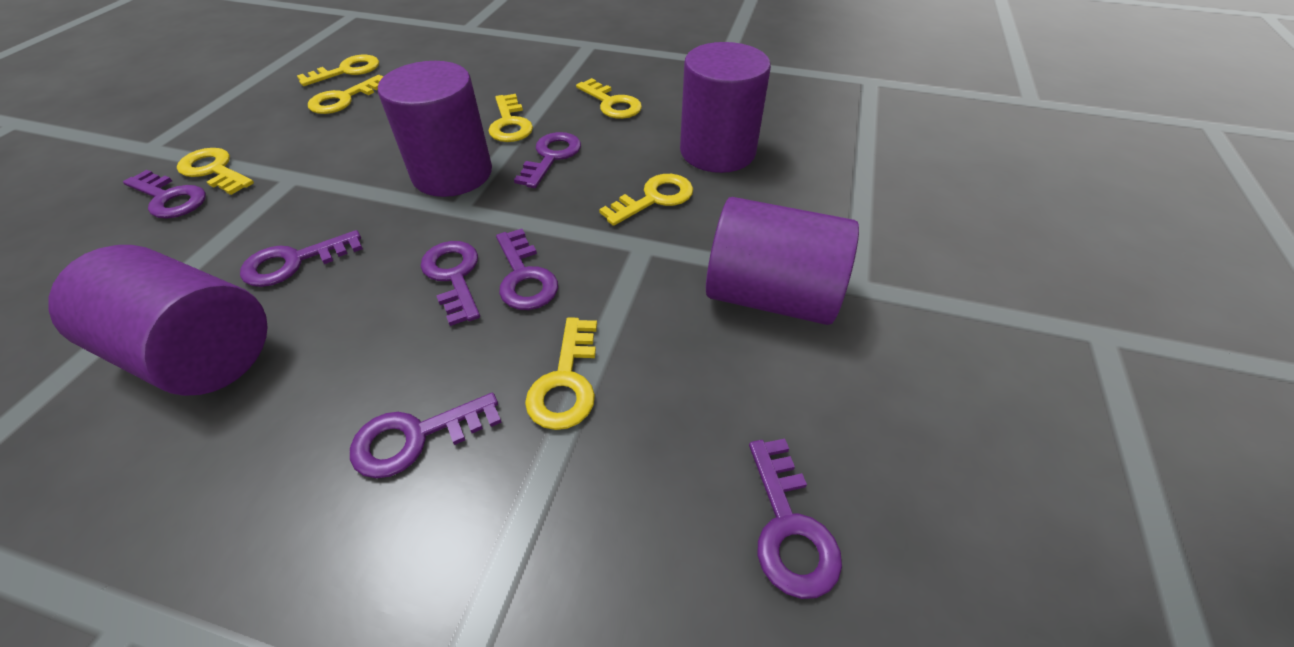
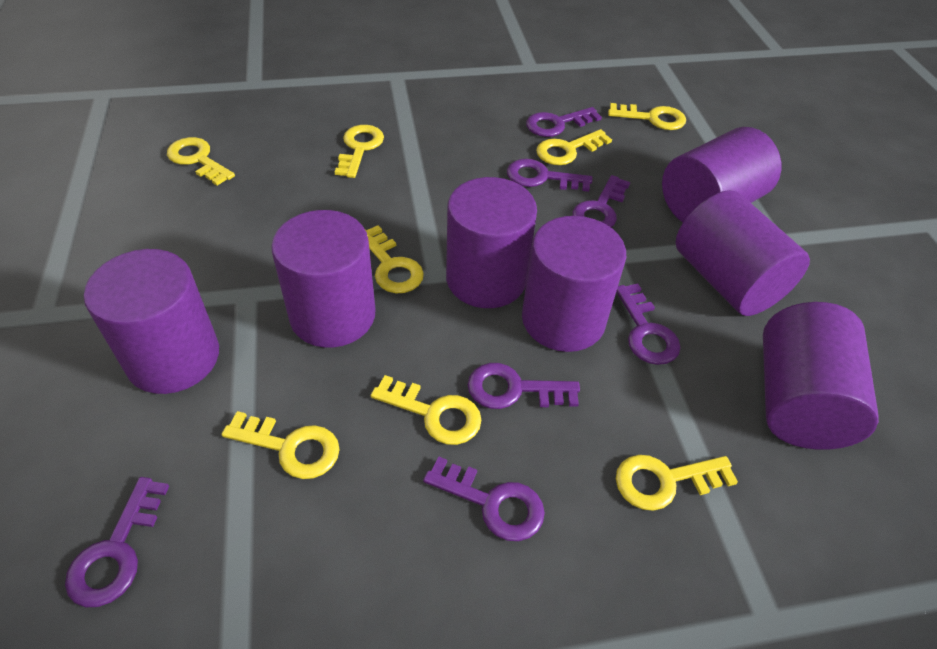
purple cylinder: [48,245,268,396] [378,61,492,197] [680,42,771,173] [706,197,859,325] = 4 -> [84,249,219,394] [271,210,376,348] [446,177,537,308] [522,216,626,352] [662,127,781,222] [675,190,810,316] [763,302,879,450] = 7
yellow key: [177,148,254,195] [297,55,379,86] [308,75,383,114] [489,94,533,142] [525,317,597,430] [576,78,642,119] [599,174,693,226] = 7 -> [167,137,235,186] [222,411,340,479] [335,125,384,178] [365,225,424,293] [371,375,481,445] [536,129,612,165] [608,103,686,130] [616,455,738,511] = 8

